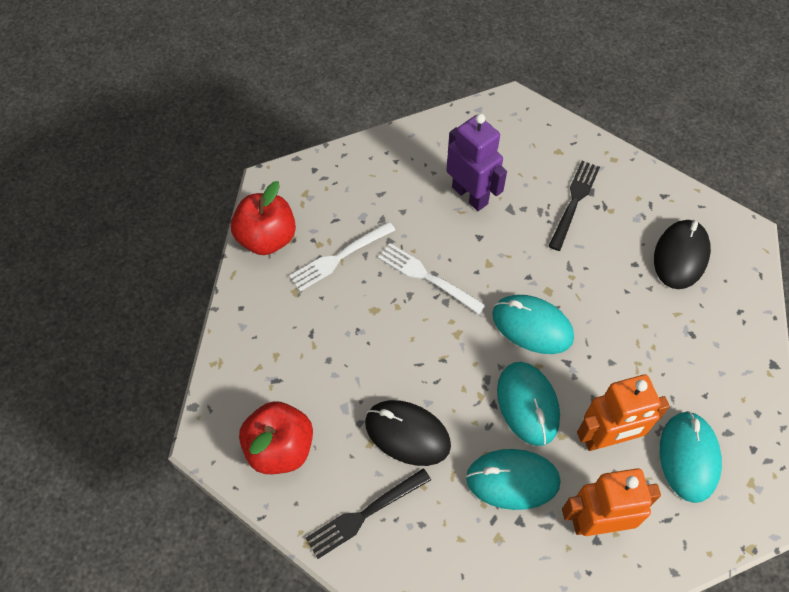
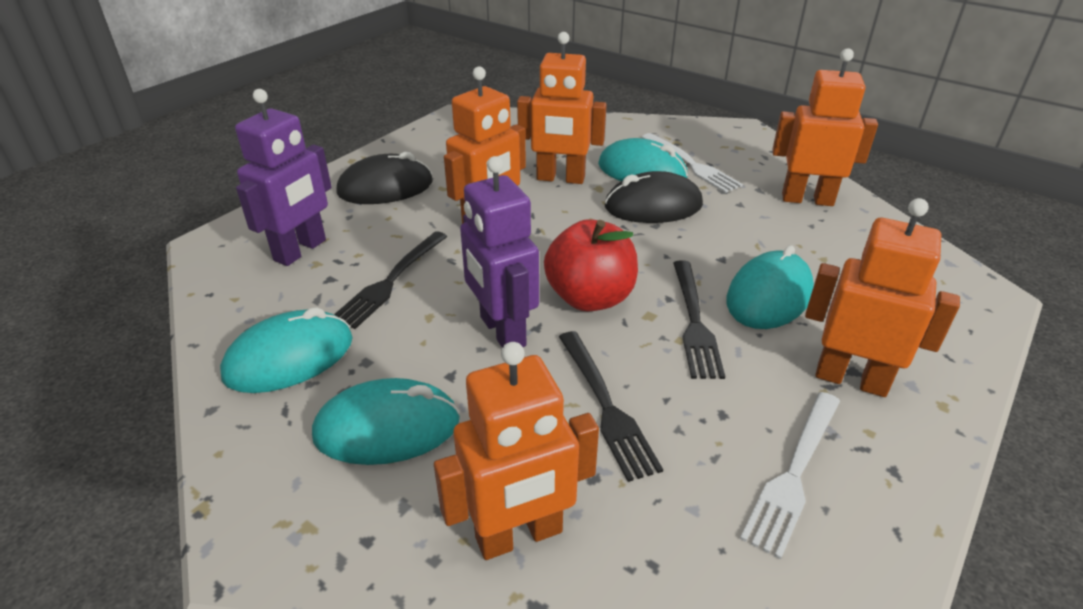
black fork: [306,468,431,559] [548,161,600,251] = 2 -> [334,231,448,329] [559,331,663,482] [673,260,725,379] = 3
orange robot: [562,468,661,536] [577,374,670,451] = 2 -> [434,342,599,560] [444,66,526,224] [517,32,607,184] [772,48,878,206] [805,198,960,397] = 5
purple robot: [446,114,507,211] = 1 -> [235,89,332,266] [460,156,539,348] = 2
red apple: [231,181,296,255] [239,401,313,474] = 2 -> [544,219,638,312] = 1

